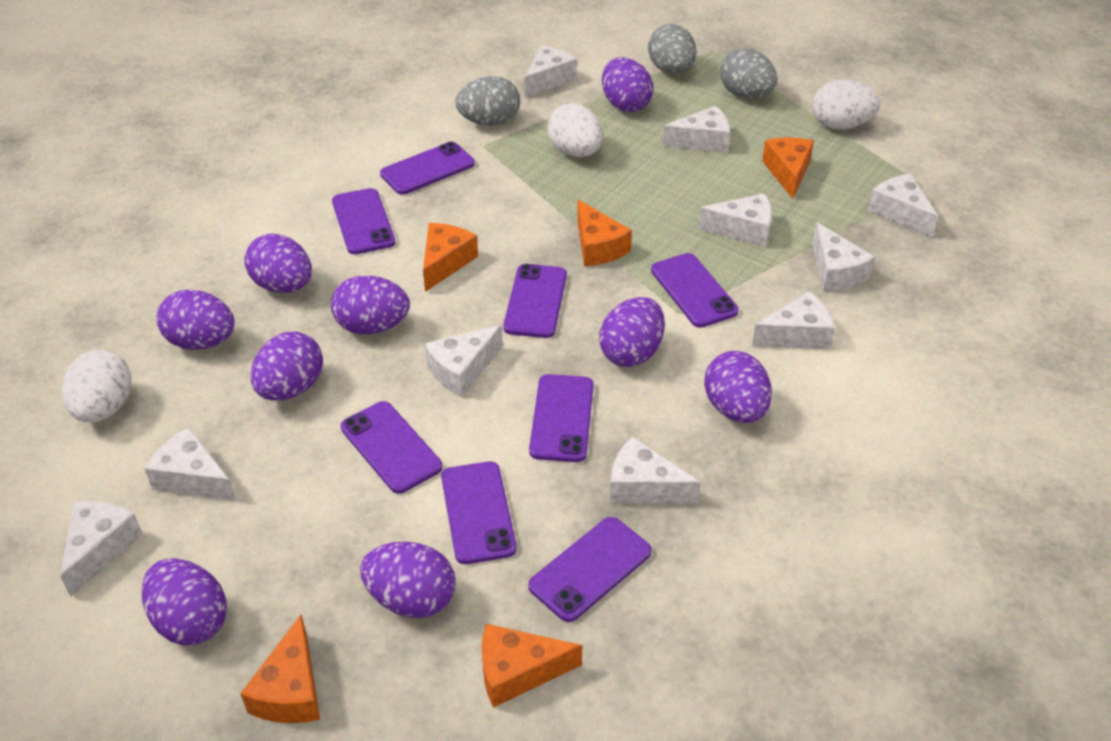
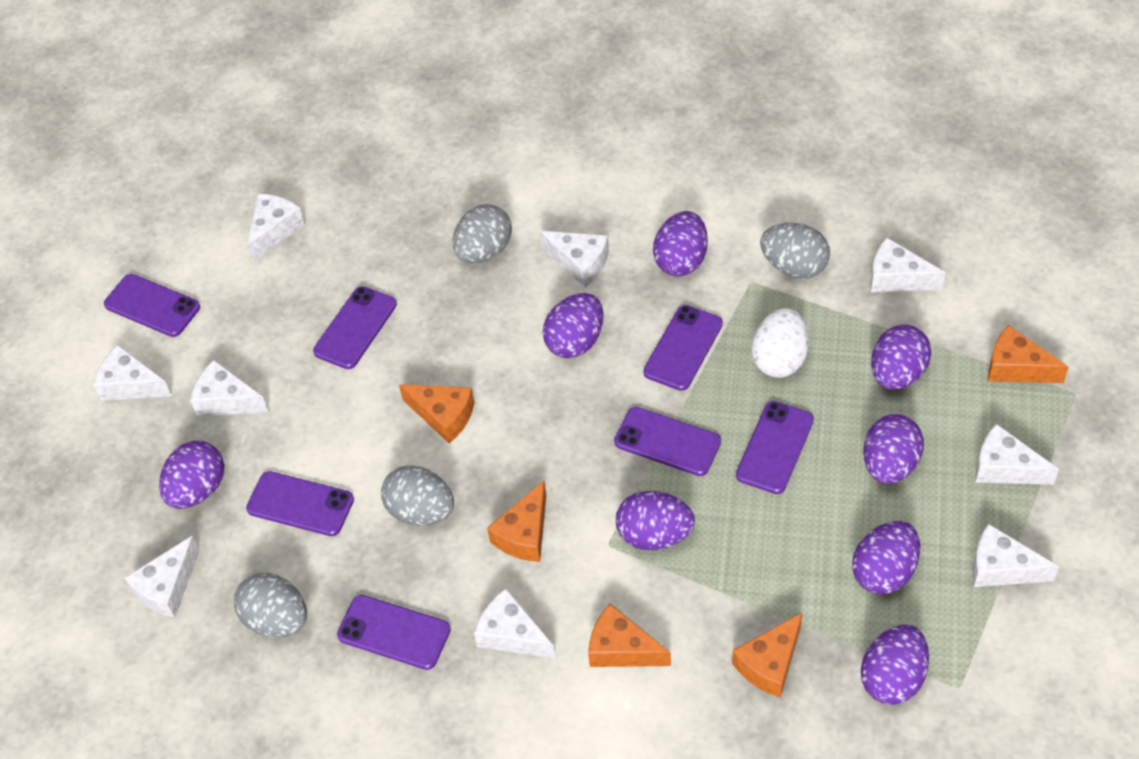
grey egg: [456,76,520,126] [648,24,696,74] [720,48,777,98] = 3 -> [234,573,307,637] [381,465,454,525] [452,204,512,263] [760,223,830,279] = 4
purple egg: [142,558,227,646] [156,290,235,350] [244,233,312,293] [250,332,323,401] [331,276,410,334] [360,542,456,618] [599,297,665,367] [602,57,653,112] [704,351,772,423] = 9 -> [159,441,224,509] [543,293,604,358] [616,491,695,550] [653,211,708,277] [852,521,920,595] [861,625,929,705] [863,414,924,484] [871,325,932,390] = 8
purple phone: [332,188,395,254] [341,401,442,494] [380,142,475,195] [441,461,517,564] [503,264,567,338] [528,517,652,622] [529,374,594,462] [651,253,739,328] = 8 -> [104,274,200,337] [246,471,354,536] [313,286,397,369] [337,595,451,670] [614,407,721,476] [643,305,723,391] [736,401,814,494] = 7
white cheese: [60,501,143,597] [144,427,236,501] [425,325,503,397] [525,45,577,98] [610,436,701,504] [662,106,730,153] [698,193,772,247] [752,291,835,349] [812,222,875,291] [868,174,938,237] = 10 -> [93,345,172,401] [125,535,200,618] [190,360,269,416] [247,194,305,262] [474,588,556,659] [539,231,609,287] [871,238,945,292] [972,524,1059,587] [975,424,1059,485] = 9
white egg: [62,350,132,423] [548,103,603,157] [812,79,880,129] = 3 -> [752,308,809,378] = 1

